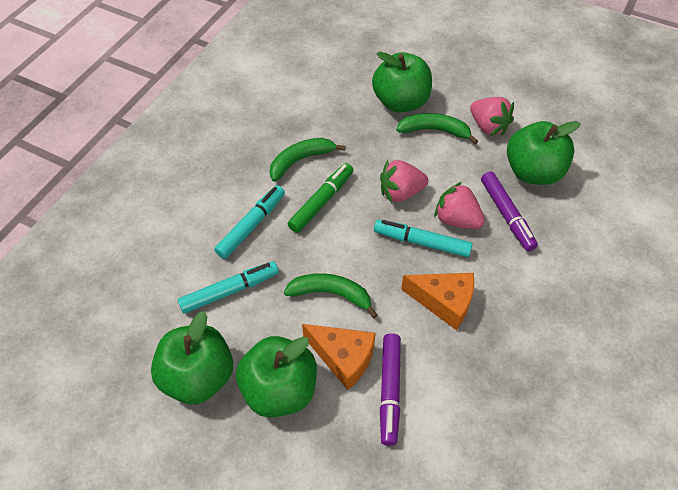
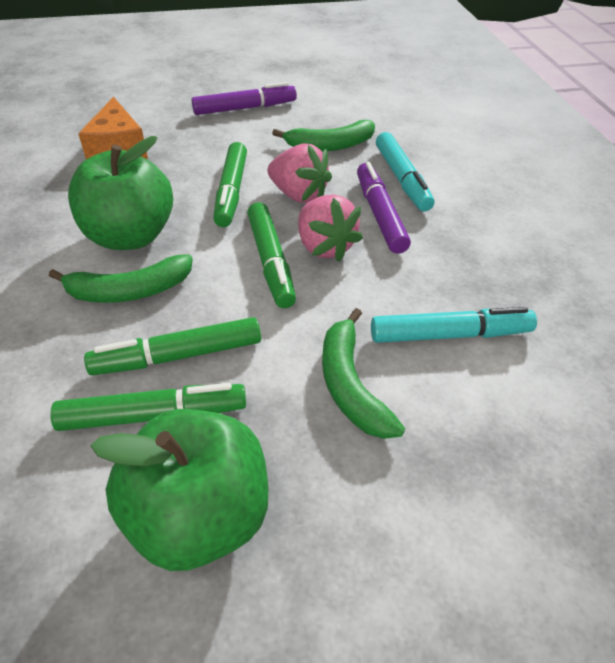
green apple: [151,311,233,404] [236,336,317,417] [372,52,432,112] [507,121,581,185] = 4 -> [68,136,173,250] [91,409,269,571] = 2
green marker: [288,163,353,233] = 1 -> [50,383,246,431] [84,317,261,375] [213,142,247,227] [247,202,296,308] = 4
orange cheese: [302,324,376,390] [401,273,474,330] = 2 -> [78,97,148,159] = 1
pink strawberry: [380,160,428,203] [434,182,485,229] [470,97,514,136] = 3 -> [267,143,332,203] [298,195,363,262] = 2
turquoise marker: [178,261,279,314] [214,185,285,259] [374,220,472,257] = 3 -> [371,307,537,343] [376,132,435,211] = 2

